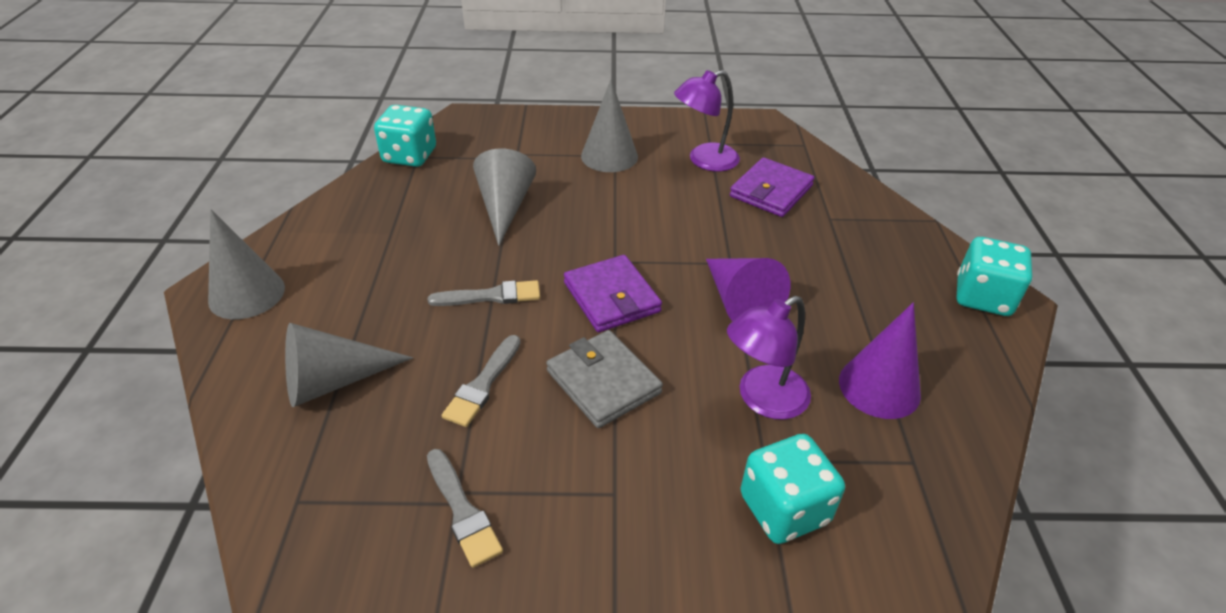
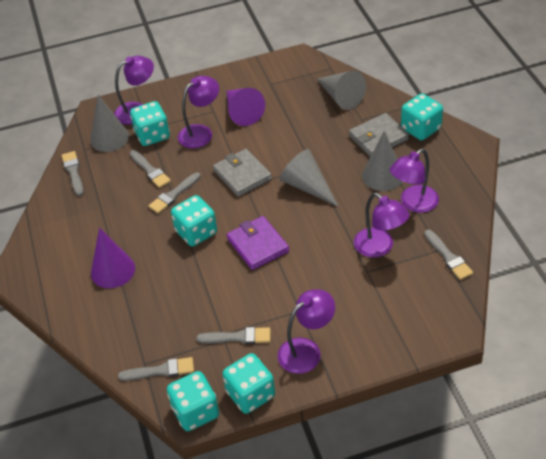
grey brush: [427,449,503,568] [428,280,540,306] [442,335,521,427] = 3 -> [62,151,84,196] [118,357,194,381] [130,150,171,188] [148,172,201,214] [196,327,270,344] [424,230,473,280] = 6
grey wallet: [546,330,663,428] = 1 -> [213,149,272,197] [349,113,409,157] = 2
purple lamp: [674,70,740,171] [727,296,811,420] = 2 -> [114,55,154,125] [178,76,219,148] [278,289,335,374] [354,193,409,258] [390,149,439,213] = 5
purple wallet: [564,255,662,332] [730,157,815,217] = 2 -> [227,216,289,270] = 1
turquoise dice: [374,105,436,167] [740,434,845,544] [957,237,1032,316] = 3 -> [130,101,170,146] [167,371,219,431] [171,195,217,247] [222,353,275,414] [401,93,443,140] = 5

